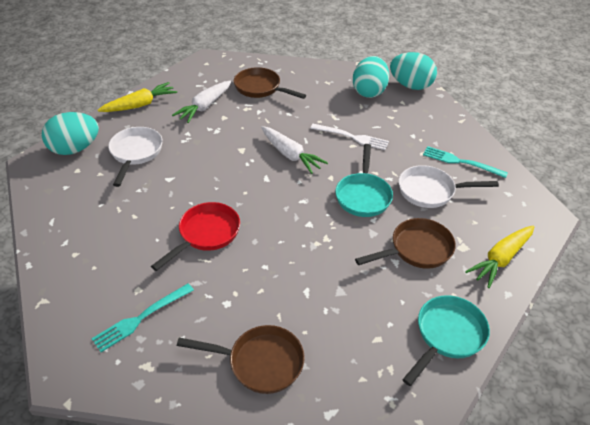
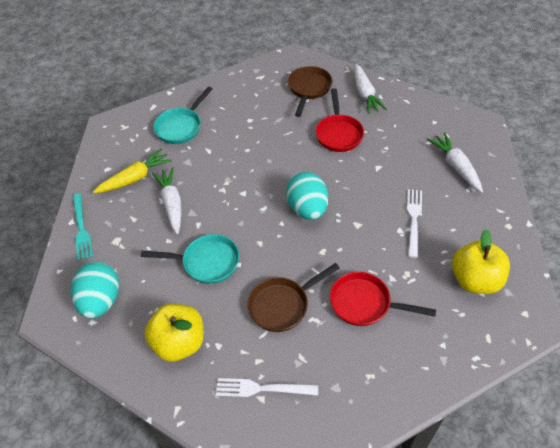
brown pan: [177,325,305,394] [234,67,306,99] [355,218,456,269] = 3 -> [247,263,340,332] [288,66,332,117] = 2
red pan: [151,202,240,271] = 1 -> [316,88,364,152] [330,272,436,326] = 2
turquoise egg: [42,112,99,155] [353,56,389,98] [390,52,437,90] = 3 -> [71,262,119,318] [286,172,328,220] = 2
turquoise fork: [91,283,194,352] [423,146,508,178] = 2 -> [73,193,93,261] = 1
white carrot: [172,81,231,123] [261,126,328,174] = 2 -> [152,167,181,234] [354,64,387,114] [427,132,483,193] = 3
white fork: [310,124,389,150] = 1 -> [216,378,318,397] [407,189,422,258] = 2
white pan: [108,127,163,187] [399,165,499,208] = 2 -> none = 0
yellow apple: none = 0 -> [144,304,204,362] [452,229,510,294] = 2
yellow carrot: [98,82,177,112] [465,226,535,288] = 2 -> [93,148,172,193] = 1

